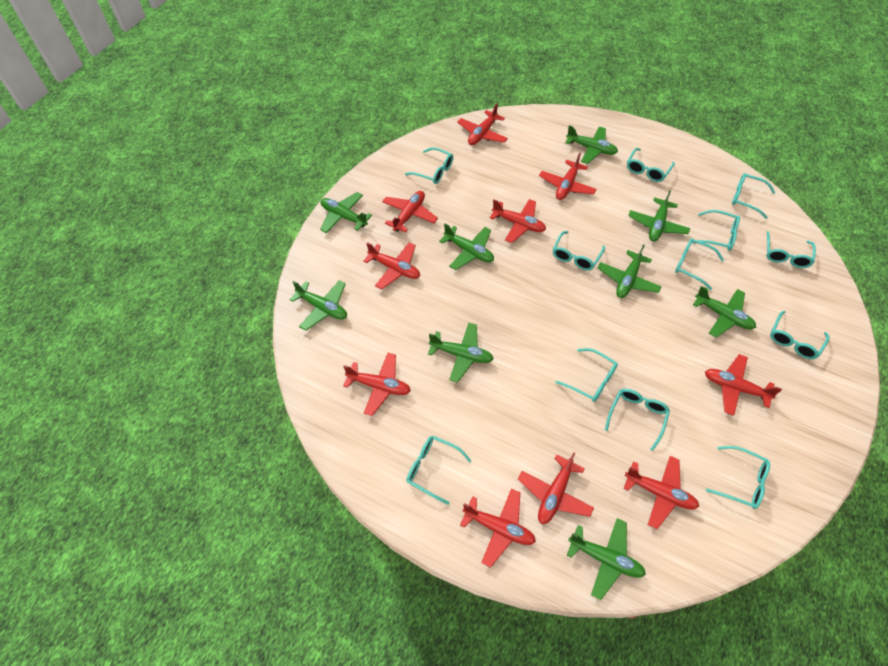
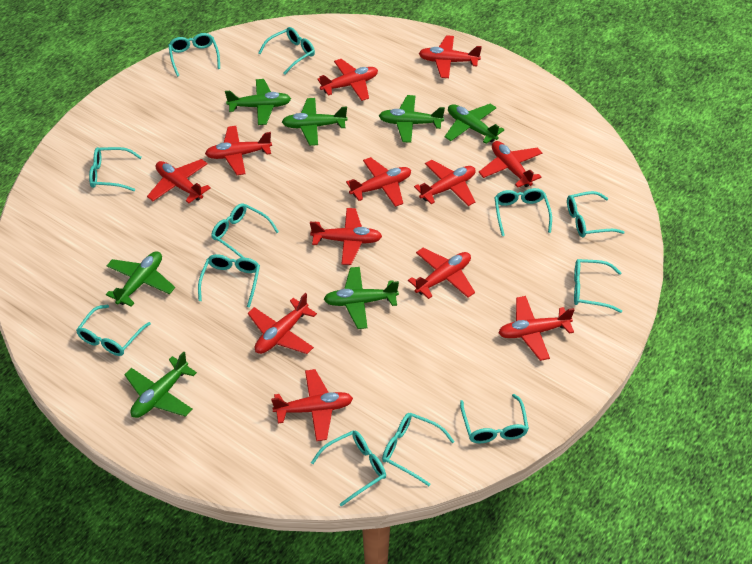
green plane: [289,280,347,331] [320,192,372,233] [428,323,494,383] [439,223,494,270] [565,125,618,164] [567,518,646,600] [598,244,662,298] [628,191,690,241] [693,286,756,338] = 9 -> [106,251,175,307] [124,352,197,418] [225,79,291,125] [282,98,347,146] [324,267,399,329] [379,95,445,143] [445,104,504,144] = 7
red plane: [343,353,411,416] [363,242,420,290] [382,191,438,233] [457,104,508,145] [460,489,536,567] [490,199,546,243] [518,453,594,524] [539,153,596,200] [624,456,699,529] [705,354,782,416] = 10 -> [147,159,211,203] [205,126,272,175] [248,293,317,354] [271,369,353,441] [310,208,382,265] [317,59,378,101] [346,157,411,207] [408,248,475,299] [414,160,476,206] [419,35,482,78] [479,141,542,188] [498,296,575,361] = 12

